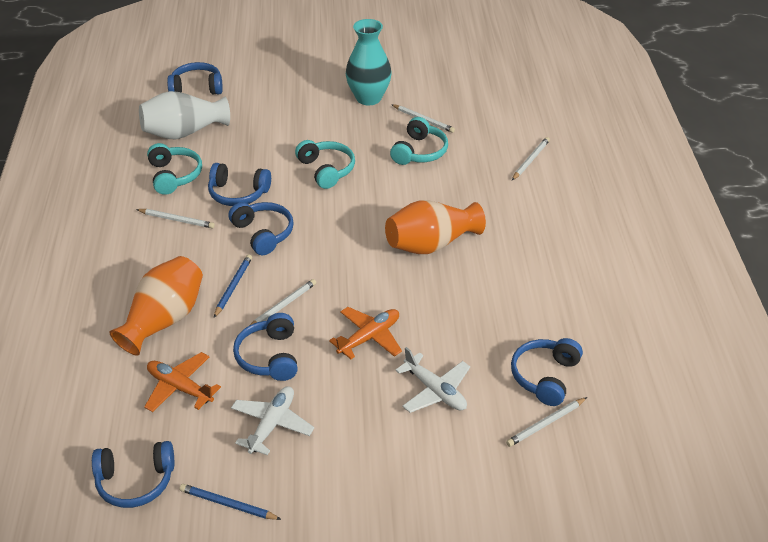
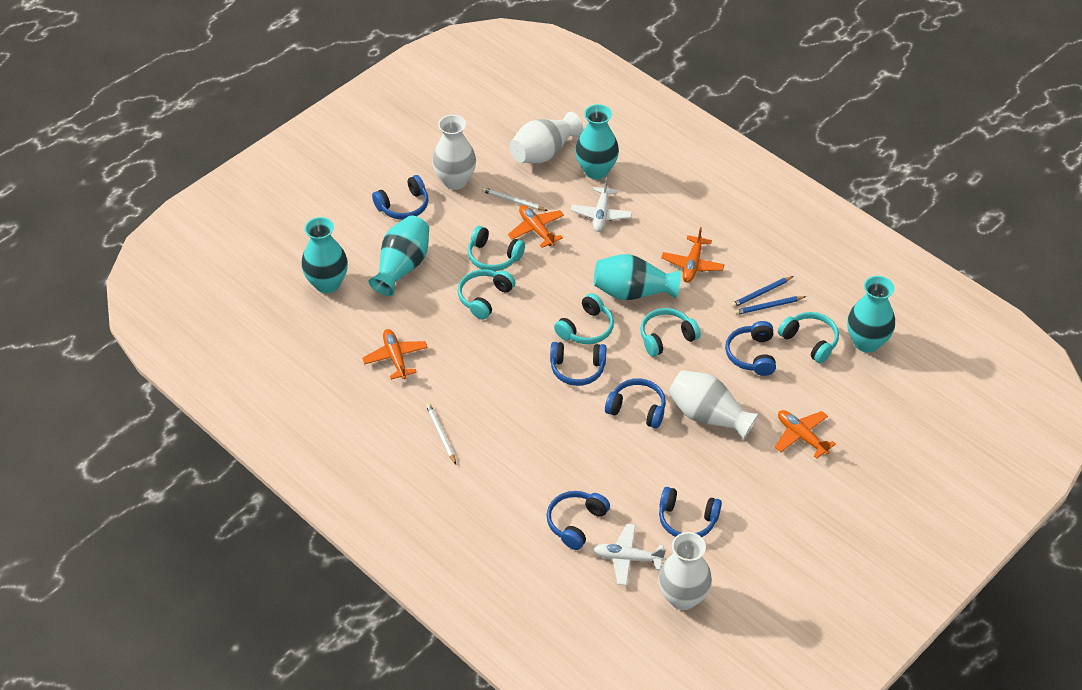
orange plane: [144,352,221,412] [329,307,402,359] = 2 -> [362,329,428,380] [508,205,564,248] [661,227,725,282] [775,410,836,459] = 4
orange vase: [109,256,203,356] [385,200,486,254] = 2 -> none = 0
turquoise headphones: [147,143,202,195] [295,140,355,189] [390,117,448,165] = 3 -> [458,269,515,320] [468,226,525,271] [554,293,614,344] [640,308,701,357] [778,312,839,363] = 5
turquoise vase: [346,19,392,105] = 1 -> [301,217,348,293] [369,216,429,296] [575,104,619,179] [594,254,681,300] [847,276,895,353] = 5
white pencil: [136,209,215,229] [250,279,316,325] [391,104,455,133] [506,397,587,447] [512,137,550,180] = 5 -> [426,403,456,464] [482,187,548,211] = 2
white vase: [139,91,230,139] = 1 -> [432,115,476,190] [509,112,583,163] [658,532,712,610] [668,370,759,440] = 4

